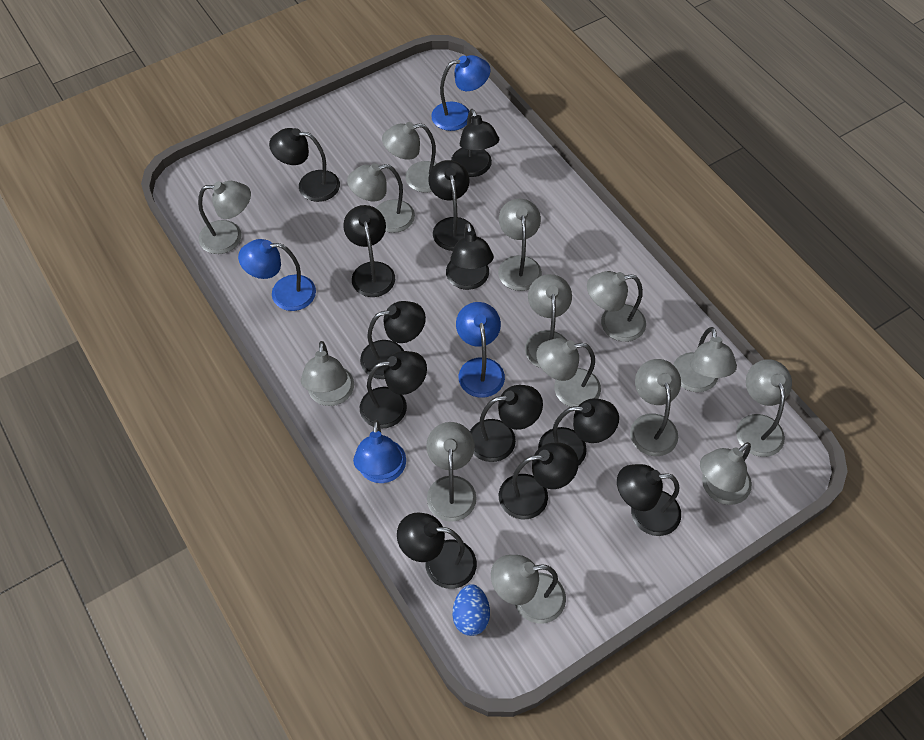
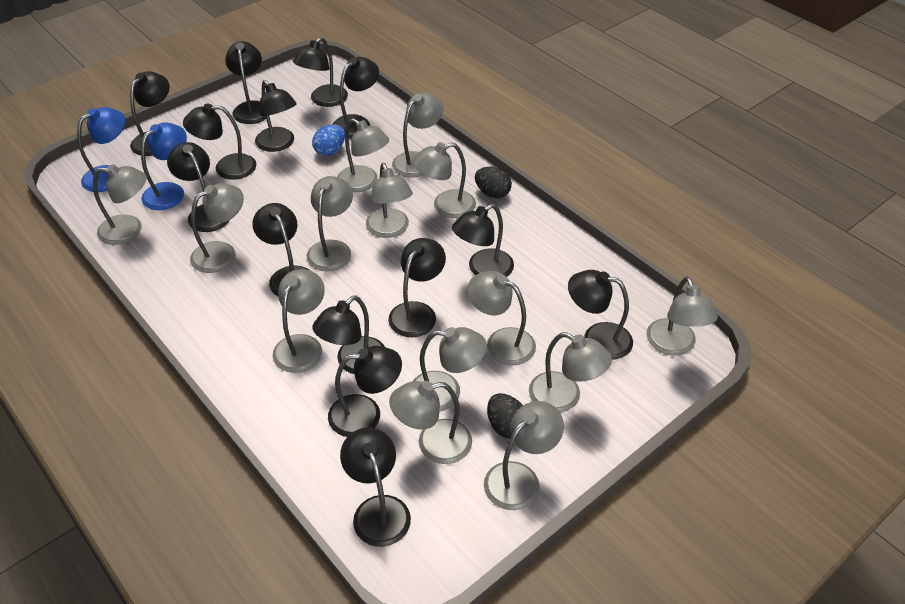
black egg: none = 0 -> [475,167,512,198] [487,393,523,439] = 2
black lamp: [269,128,340,202] [343,205,395,297] [360,301,426,379] [360,351,427,428] [397,513,477,589] [428,160,475,251] [446,223,494,290] [451,109,499,177] [470,385,543,462] [499,443,579,519] [538,398,619,466] [617,464,681,536] = 12 -> [130,71,170,156] [167,142,230,232] [183,104,256,180] [225,41,266,124] [252,203,311,296] [255,80,297,152] [293,37,348,107] [313,295,385,374] [328,346,402,437] [332,57,379,138] [340,427,411,547] [388,238,446,337] [452,204,514,277] [568,270,633,360] = 14
blue lamp: [238,239,316,311] [353,420,406,483] [431,55,491,131] [456,302,505,398] = 4 -> [77,107,125,192] [141,122,187,210] = 2

